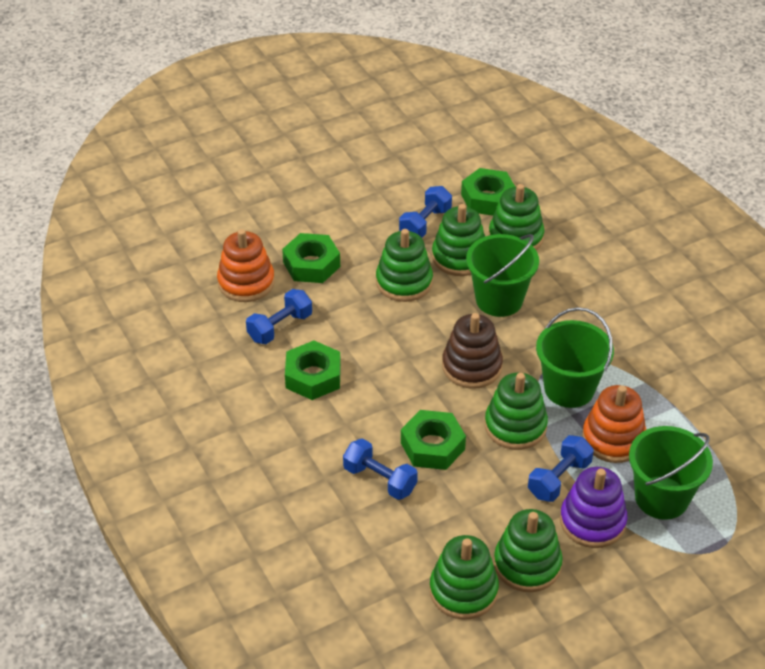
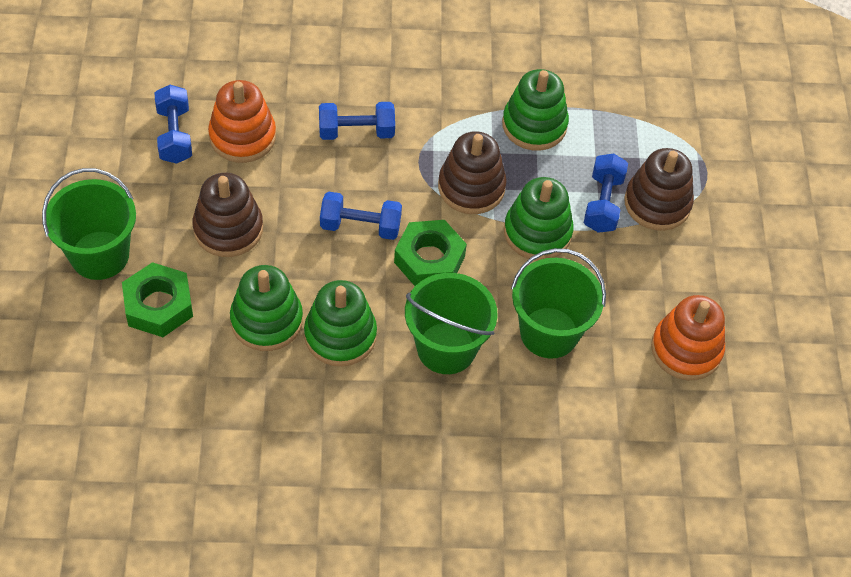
brown stacking toy: [442,313,503,389] = 1 -> [192,173,263,257] [438,131,507,214] [624,148,694,231] = 3
green nut: [282,233,340,283] [285,340,341,400] [401,410,466,470] [461,168,515,216] = 4 -> [122,262,193,337] [394,220,467,286] = 2
green stacking toy: [376,229,433,302] [429,535,499,620] [432,204,485,276] [485,373,548,450] [489,184,544,250] [494,509,563,592] = 6 -> [230,265,303,351] [304,280,377,367] [502,69,569,151] [504,177,574,261] = 4
purple stacking toy: [560,467,627,548] = 1 -> none = 0

